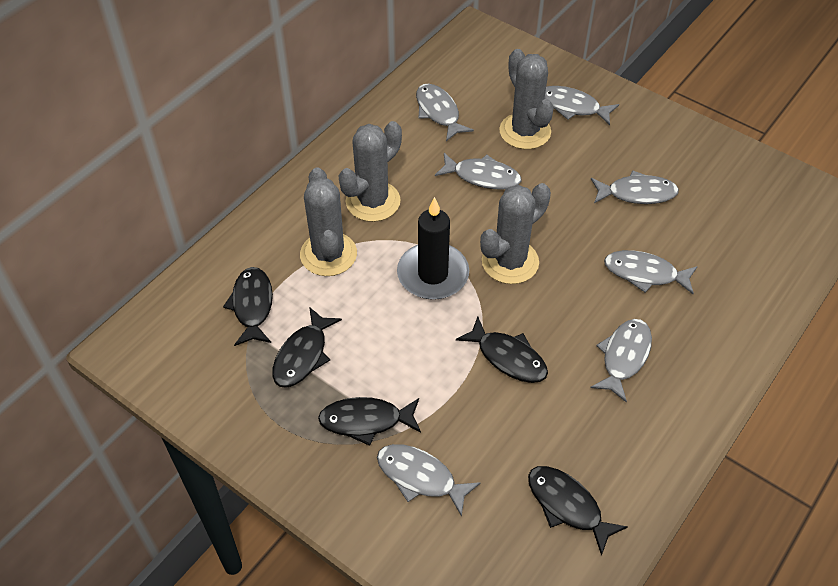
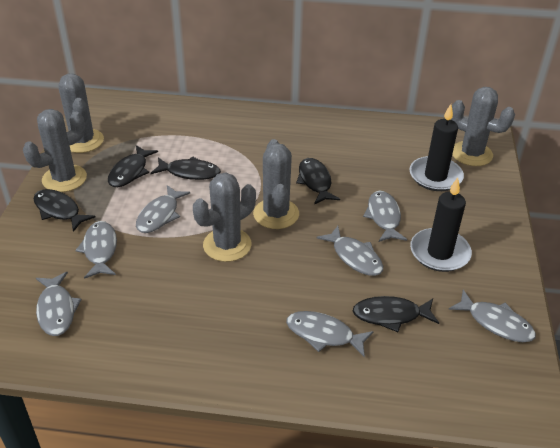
black candle: [397,197,469,300] = 1 -> [410,104,464,191] [410,178,472,272] = 2
grey cactus: [300,167,357,276] [339,121,402,222] [480,183,551,284] [499,49,554,149] = 4 -> [23,109,87,192] [59,74,104,153] [193,173,256,262] [253,139,299,229] [451,87,515,166] = 5

